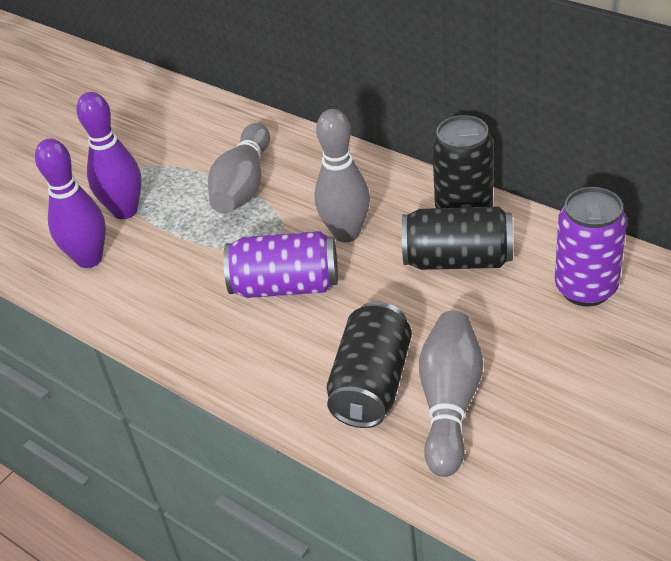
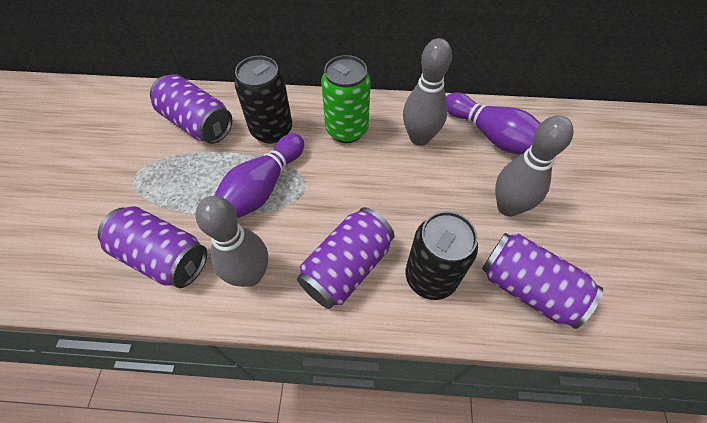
black can: [327,301,412,428] [402,206,513,270] [432,115,493,208] = 3 -> [234,56,292,144] [405,211,478,300] = 2
green can: none = 0 -> [321,55,371,143] = 1
purple can: [223,231,338,298] [555,187,627,307] = 2 -> [98,206,207,288] [150,74,232,144] [297,207,395,309] [482,233,603,329] = 4

